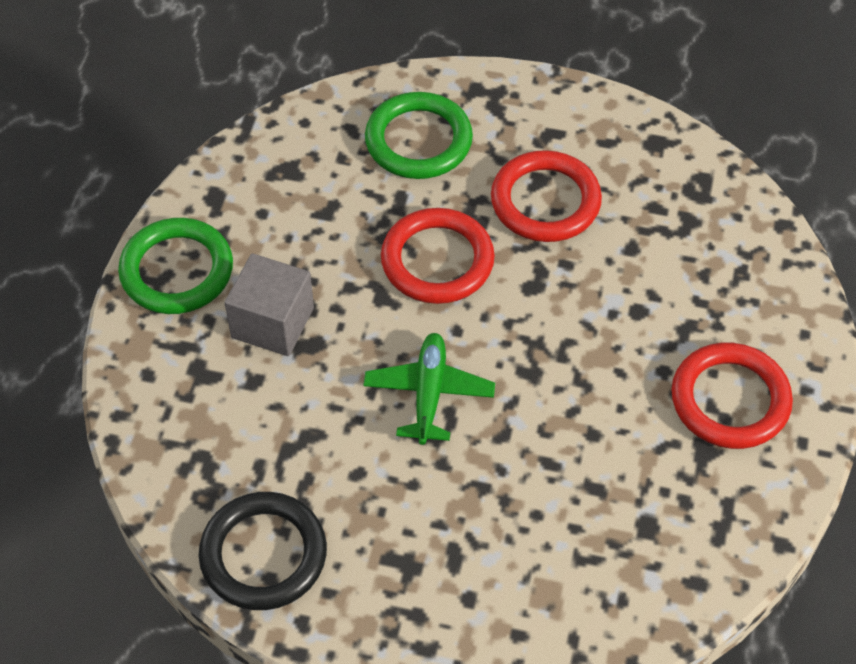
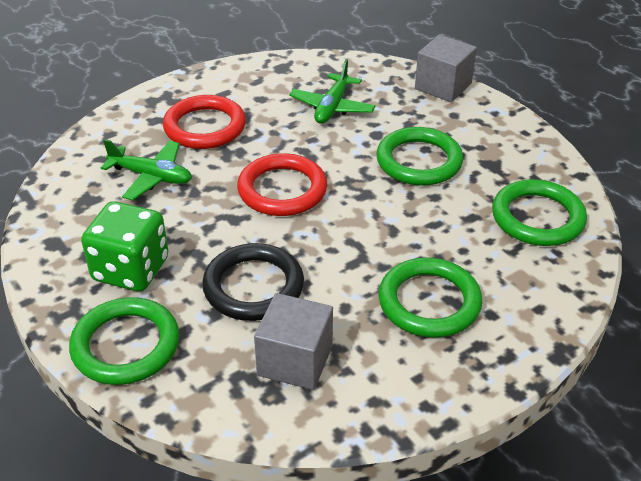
green dice: none = 0 -> [81,201,169,292] = 1
green plane: [363,333,495,445] = 1 -> [101,139,192,200] [289,59,376,124] = 2
green ring: [118,218,233,314] [365,92,473,179] = 2 -> [69,297,180,385] [376,127,463,186] [379,258,482,338] [492,179,587,246] = 4
grey cube: [225,253,314,356] = 1 -> [254,293,333,390] [415,34,477,102] = 2
red ring: [381,208,495,304] [491,150,602,242] [671,343,793,449] = 3 -> [163,95,246,149] [237,153,327,216] = 2

